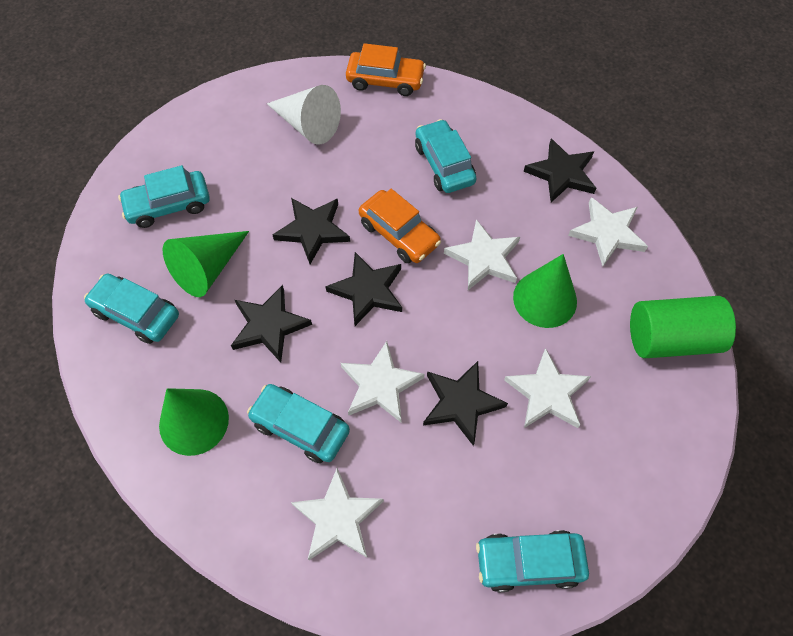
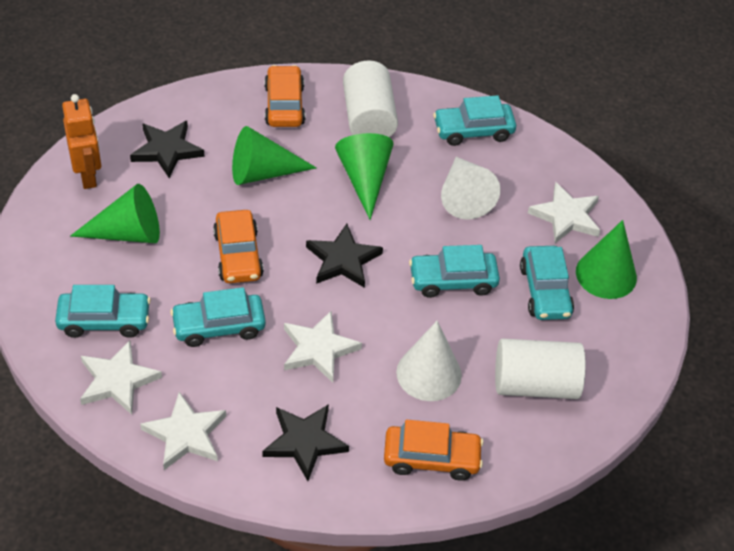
black star: [231,285,312,362] [273,198,350,264] [325,252,402,326] [423,361,508,446] [523,139,596,202] = 5 -> [130,121,204,178] [262,404,349,481] [306,224,383,288] = 3
green cone: [159,388,229,456] [163,231,249,297] [513,254,577,328] = 3 -> [70,184,160,243] [232,126,316,185] [335,133,394,220] [576,220,637,299] = 4
green cylinder: [630,296,736,358] = 1 -> none = 0
orange car: [346,43,426,96] [359,189,441,263] = 2 -> [213,210,264,283] [264,65,305,127] [384,420,484,481] = 3
orange robot: none = 0 -> [62,94,101,189] = 1
white cone: [267,85,341,145] = 1 -> [396,321,462,401] [441,157,501,220] = 2
white cylinder: none = 0 -> [343,61,398,138] [495,338,586,399] = 2
white star: [291,468,384,560] [341,341,425,422] [444,219,520,290] [504,348,591,428] [568,197,648,266] = 5 -> [80,340,162,415] [140,392,226,470] [284,311,362,383] [528,182,601,243] = 4

